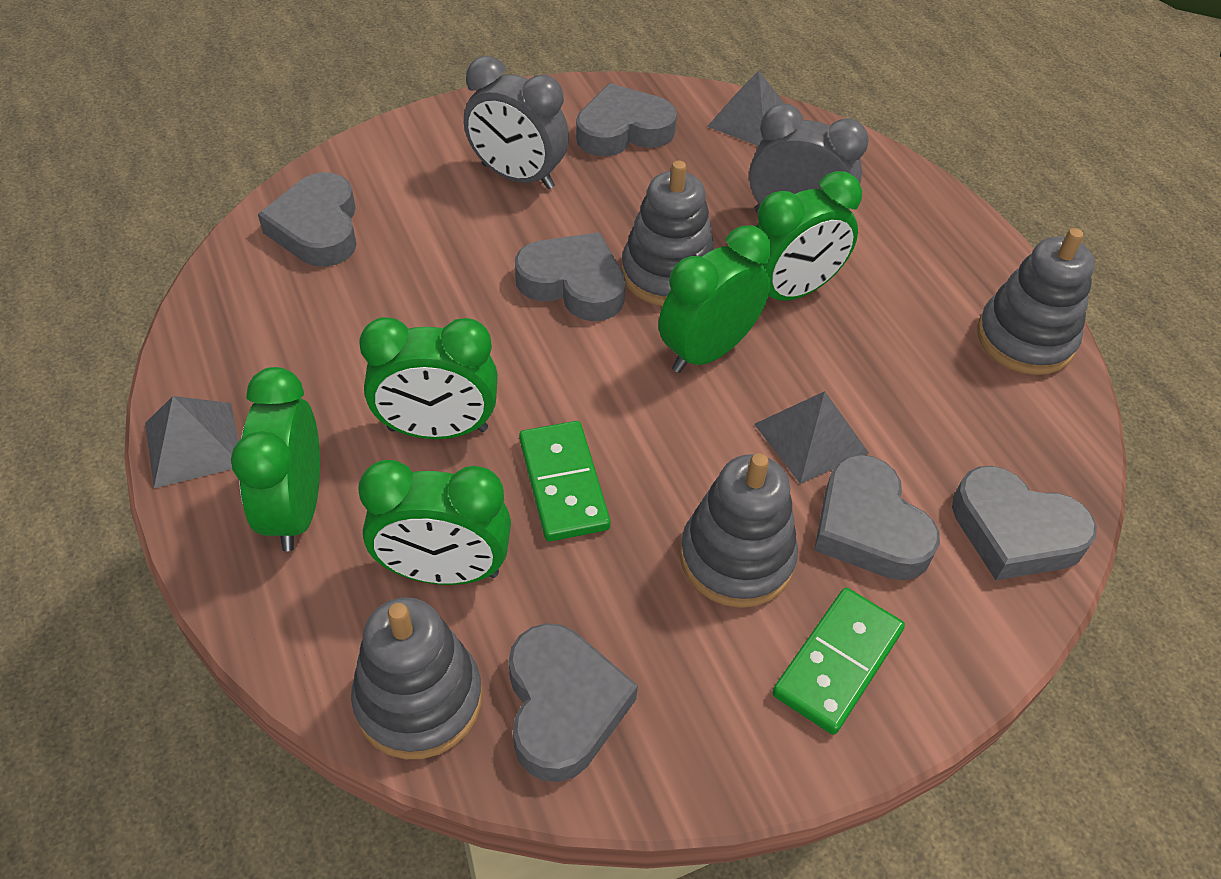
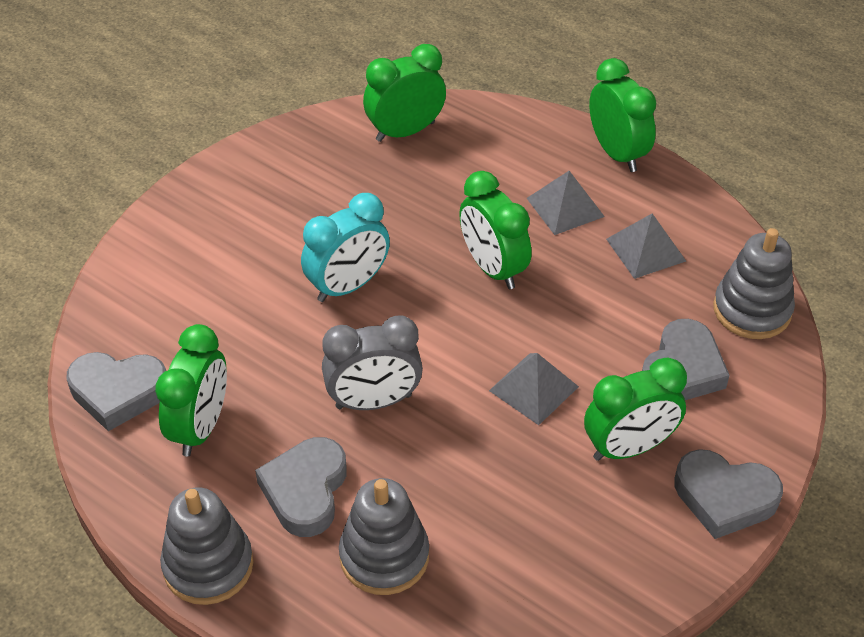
green domino: [519,421,611,541] [773,588,905,735] = 2 -> none = 0
grey clock: [464,56,569,189] [749,104,869,213] = 2 -> [322,315,423,410] = 1
grey heart: [258,172,357,267] [509,623,638,782] [515,232,626,321] [576,83,677,156] [814,455,940,580] [952,466,1097,580] = 6 -> [67,352,166,431] [255,437,347,537] [642,319,730,400] [674,449,783,539] = 4
grey stacking toy: [351,597,482,759] [621,160,714,306] [680,453,798,608] [977,228,1095,375] = 4 -> [160,488,253,605] [339,478,429,595] [713,228,795,339] = 3
turquoise clock: none = 0 -> [301,193,390,302] = 1

